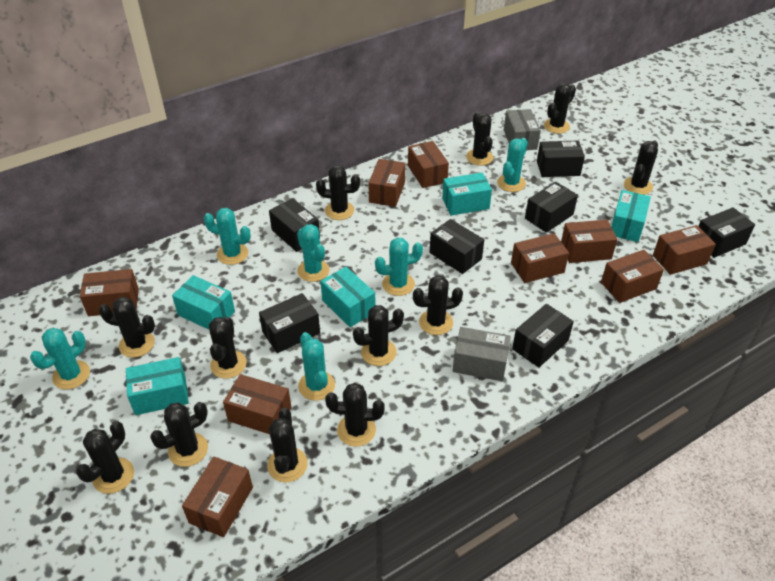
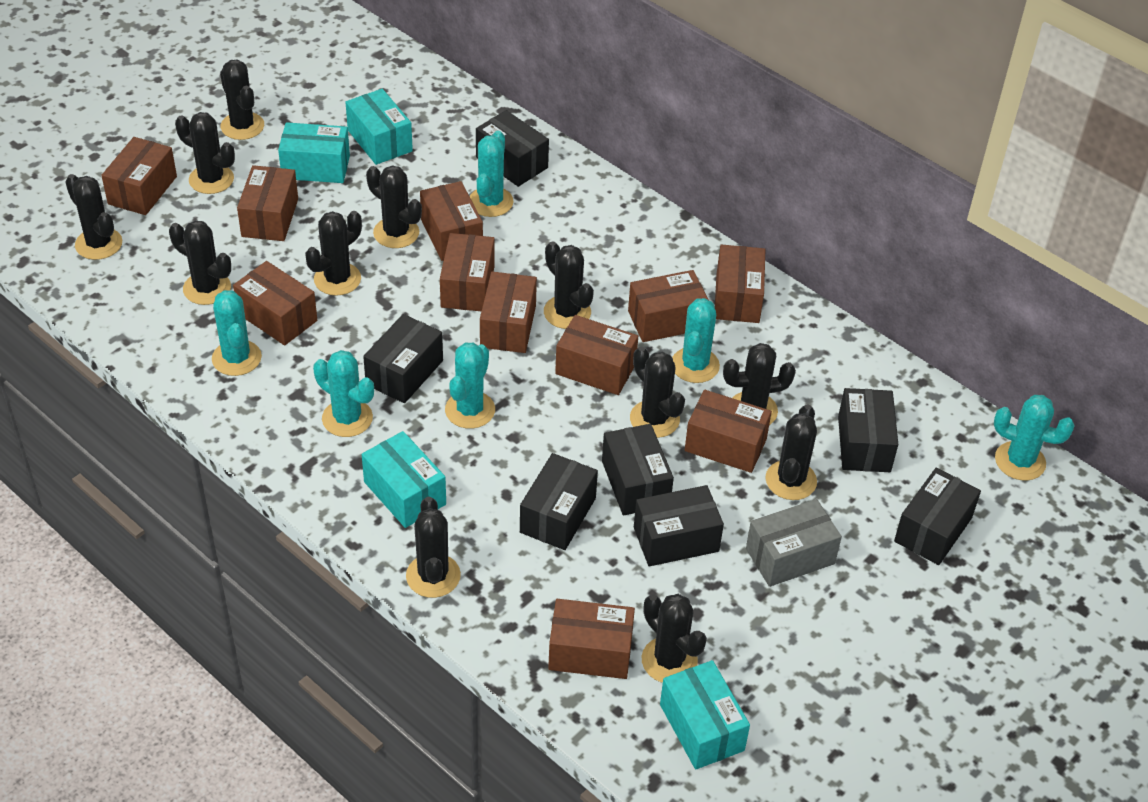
brown box: [80,269,139,316] [182,456,253,537] [223,374,292,434] [368,159,406,207] [408,141,449,188] [511,233,569,283] [561,220,618,263] [601,250,664,303] [653,225,716,275] = 9 -> [101,137,177,215] [233,261,317,345] [237,165,298,241] [420,181,483,261] [440,233,495,311] [480,272,537,353] [548,599,635,679] [555,315,638,395] [628,270,709,342] [685,390,772,473] [715,244,766,323] = 11
grey box: [453,327,511,381] [504,109,541,151] = 2 -> [746,499,842,587] = 1
turquoise box: [126,357,189,415] [172,275,235,330] [320,267,375,327] [442,172,492,216] [611,190,651,242] = 5 -> [278,122,350,183] [345,89,413,165] [362,431,446,528] [660,660,750,770] = 4

